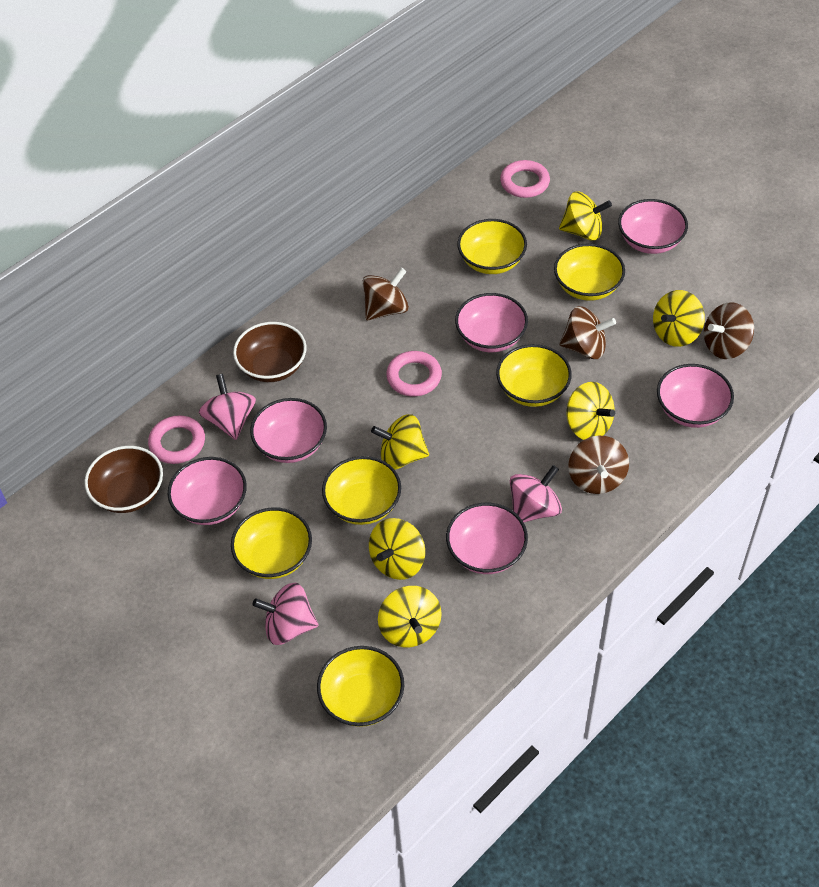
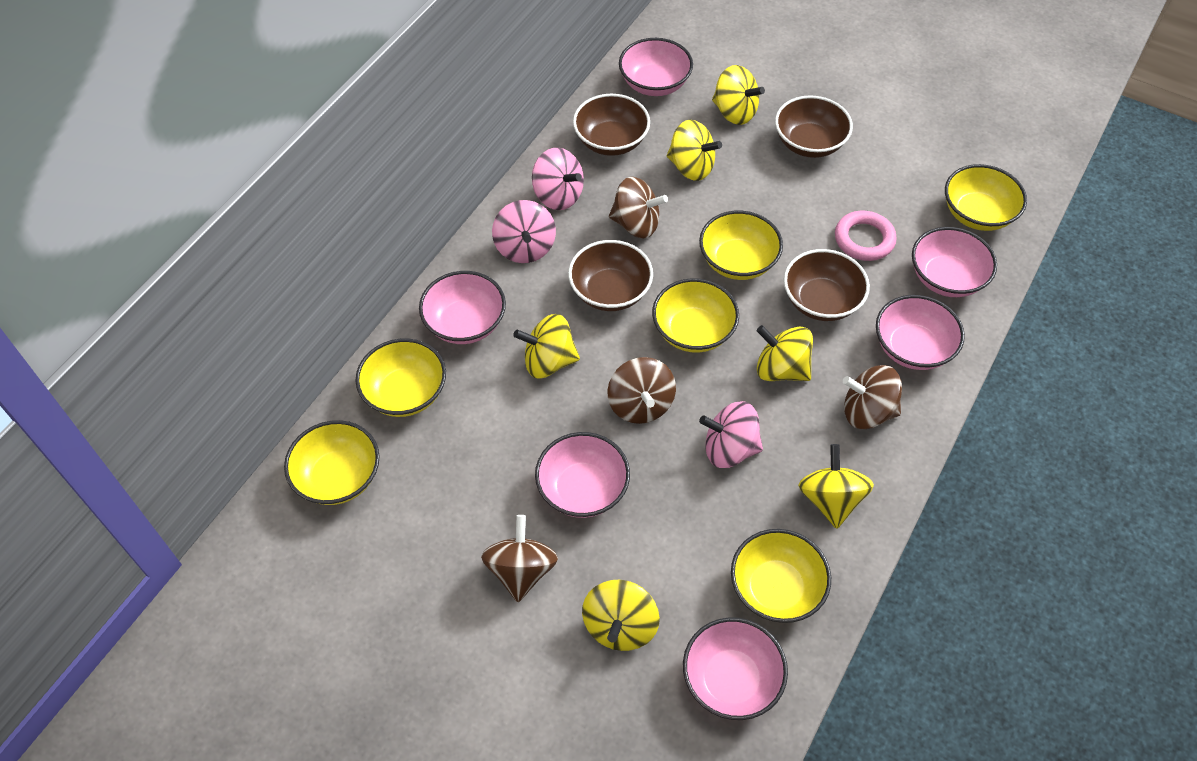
brown bowl: [85,446,163,513] [233,322,307,382] = 2 -> [568,240,653,311] [573,94,650,156] [775,95,853,158] [784,249,870,321] = 4
pink ring: [148,415,205,464] [386,351,442,396] [500,160,550,198] = 3 -> [835,211,897,261] = 1

